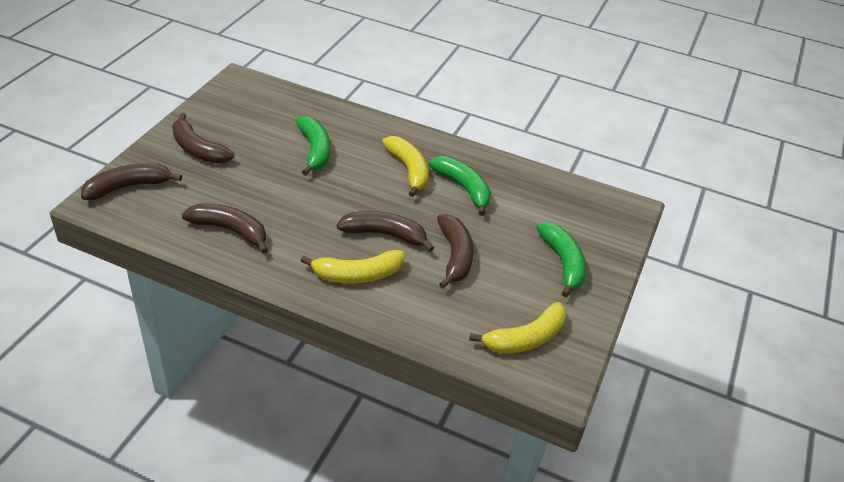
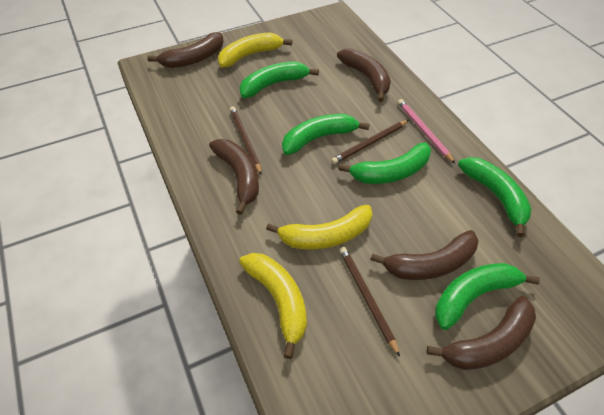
brown pencil: none = 0 -> [230,106,262,175] [331,120,409,164] [339,247,400,357] = 3
green banana: [296,116,330,176] [429,156,491,216] [536,222,586,297] = 3 -> [239,61,319,98] [282,114,370,155] [339,143,431,184] [435,263,540,330] [458,157,531,237] = 5
pink pencil: none = 0 -> [398,99,455,163] = 1

